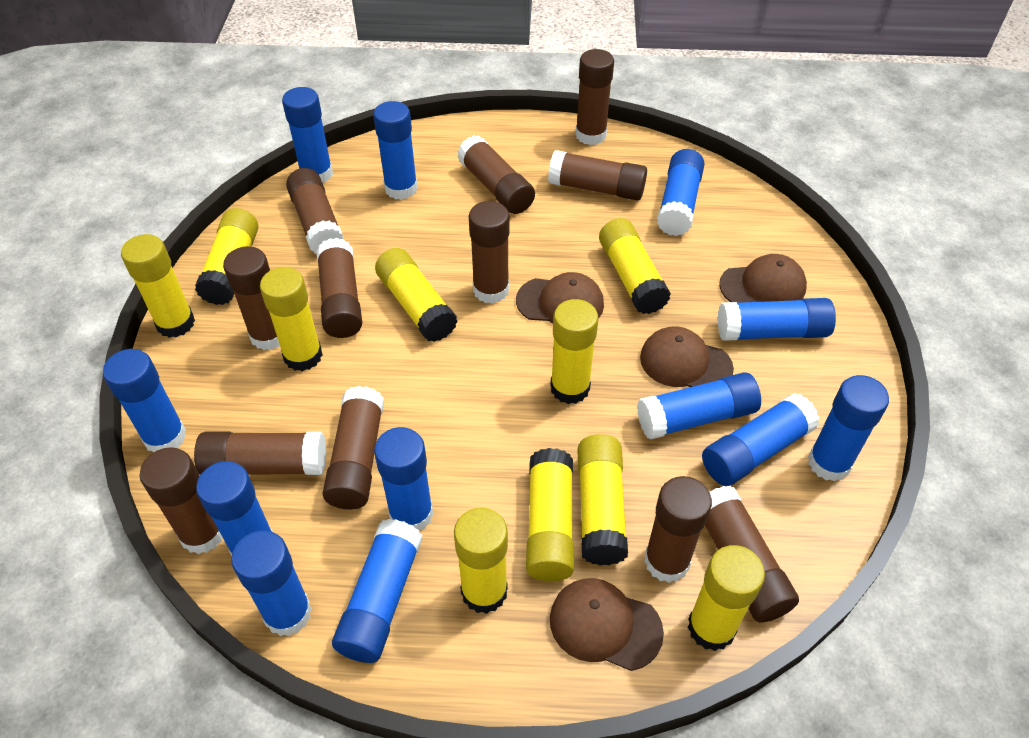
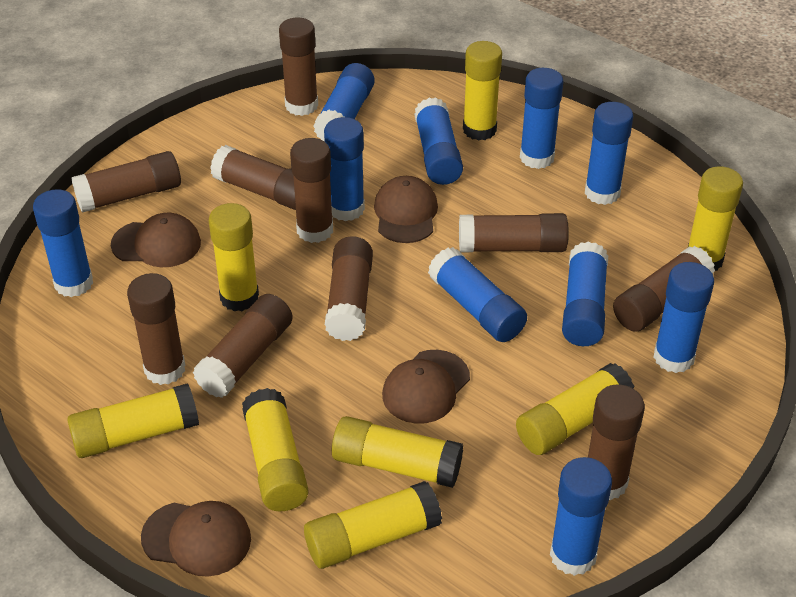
blue glue stick: [103,349,186,453] [196,461,273,556] [231,530,312,636] [282,87,333,183] [332,519,422,663] [373,101,418,200] [374,427,433,531] [637,372,761,439] [657,149,705,236] [702,393,819,486] [718,298,836,341] [808,375,889,482] = 12 -> [33,189,93,297] [314,63,375,142] [324,117,365,221] [414,97,463,185] [428,247,527,342] [520,68,564,169] [550,457,612,576] [562,241,608,346] [585,102,633,205] [654,262,714,373] = 10
brown glue stick: [140,447,222,554] [194,431,326,475] [223,246,280,350] [286,168,344,254] [316,238,362,338] [322,386,384,510] [457,136,535,214] [469,201,510,304] [548,150,647,200] [575,49,614,145] [644,476,712,583] [705,486,799,623] = 12 -> [72,151,181,213] [127,273,185,385] [193,294,293,398] [210,145,296,210] [279,17,318,116] [290,138,333,243] [325,236,373,341] [459,213,569,252] [588,384,645,500] [613,246,715,332] = 10
yellow glue stick: [121,234,195,338] [195,208,258,305] [260,267,323,371] [375,248,458,342] [454,507,508,614] [526,448,574,581] [550,299,598,404] [577,434,628,565] [599,218,671,314] [688,545,765,651] = 10 -> [67,383,199,458] [209,203,259,311] [242,388,309,511] [304,481,442,569] [332,416,463,488] [463,41,502,141] [516,363,634,455] [688,166,743,271] = 8

